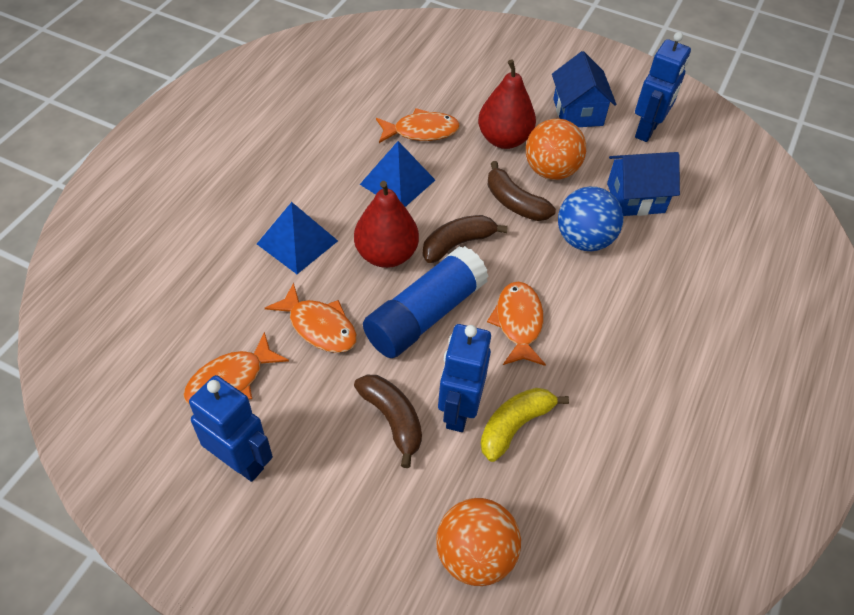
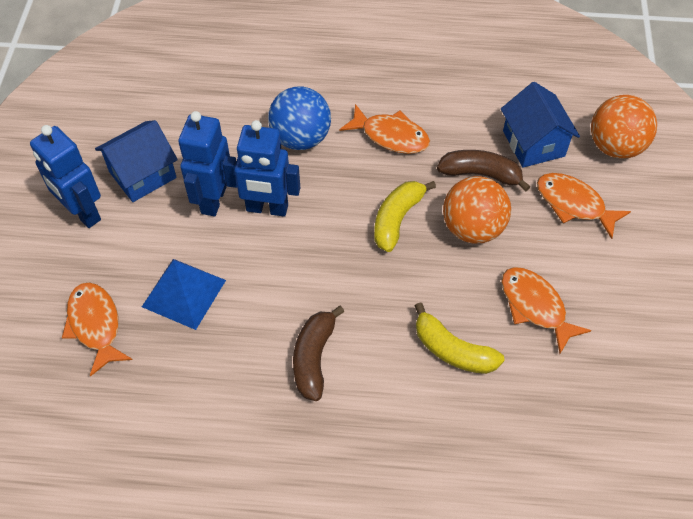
blue glue stick: [363,246,489,358] = 1 -> none = 0
blue pyramid: [257,202,338,274] [360,141,435,207] = 2 -> [142,259,226,330] = 1
brown banana: [354,375,422,468] [422,215,508,263] [487,161,556,221] = 3 -> [293,306,345,401] [437,150,530,192] = 2
red pear: [354,181,419,268] [478,59,536,149] = 2 -> none = 0
yellow banana: [481,388,569,462] = 1 -> [374,181,436,252] [415,302,504,374] = 2

